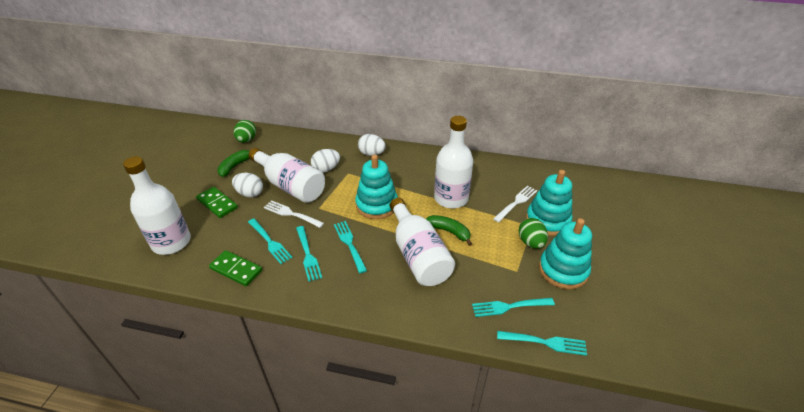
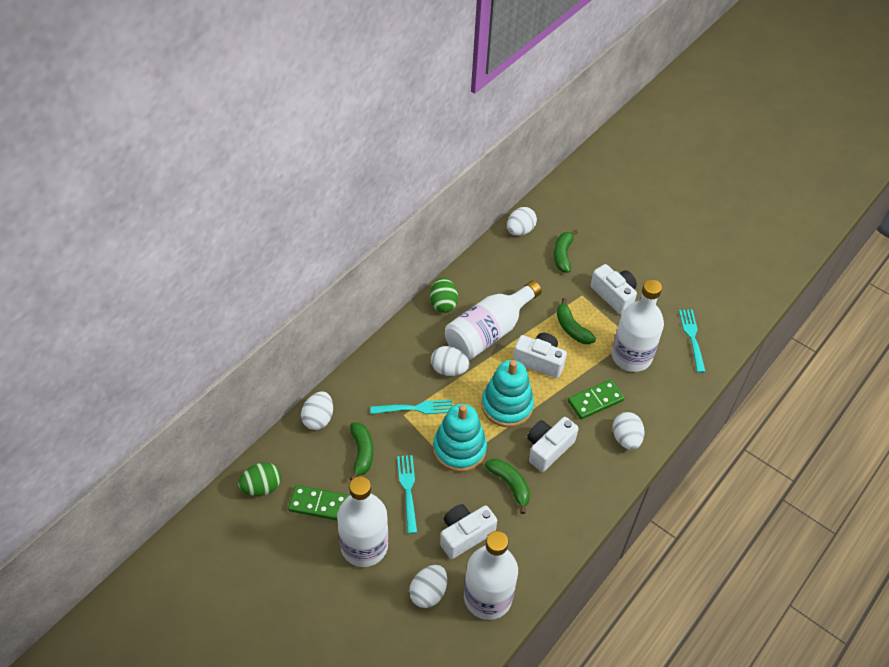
green banana: [217,150,250,177] [426,215,472,246] = 2 -> [349,422,373,480] [485,459,530,514] [554,230,578,273] [557,298,596,344] = 4
turquoise fork: [248,219,293,264] [296,226,322,282] [334,221,367,273] [472,298,555,317] [497,331,587,356] = 5 -> [370,399,452,414] [397,455,417,534] [679,309,706,373] = 3
turquoise stacking toy: [355,155,398,219] [526,170,572,236] [539,218,592,289] = 3 -> [433,404,487,472] [481,360,534,427] = 2
white camera: none = 0 -> [440,504,497,559] [513,333,567,378] [527,417,579,472] [590,264,637,315] = 4
white egg: [232,173,263,197] [311,149,340,173] [358,134,386,156] = 3 -> [301,391,333,430] [409,565,447,608] [431,346,470,376] [507,207,537,236] [613,412,645,450] = 5
white fork: [264,200,324,228] [493,185,537,223] = 2 -> none = 0

